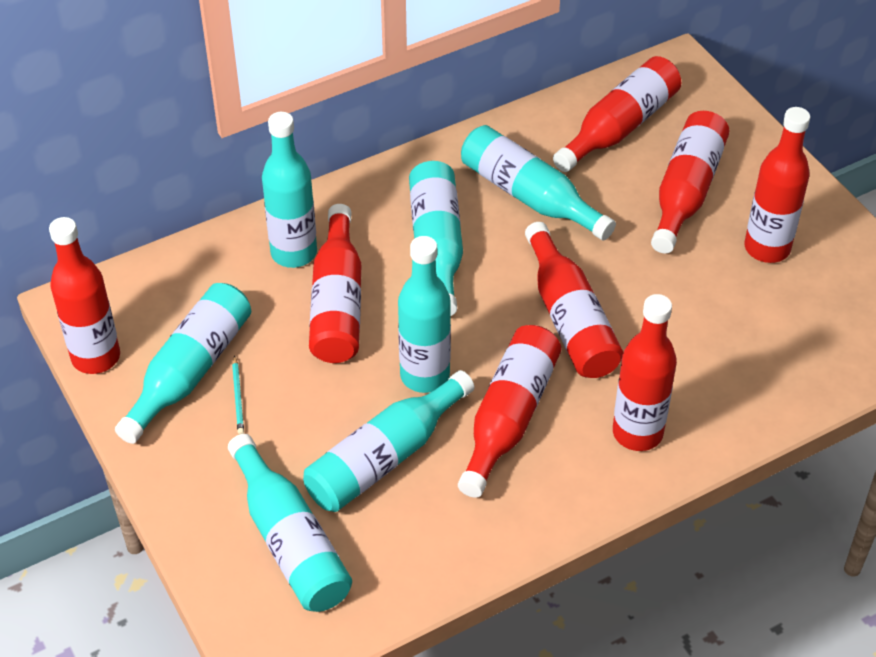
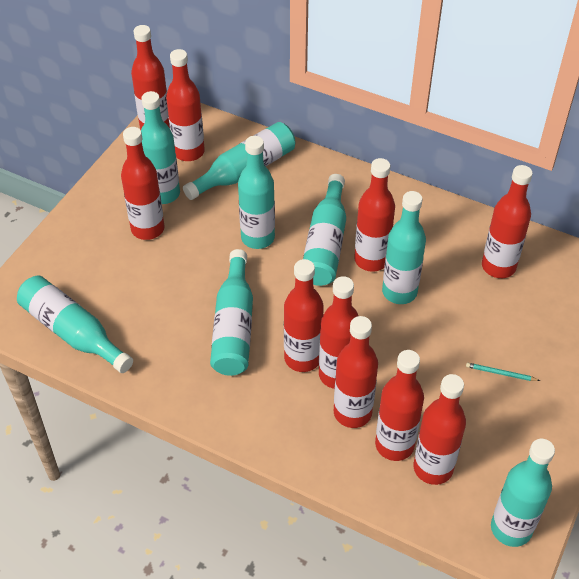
red bottle: [49,217,120,374] [309,204,361,363] [458,325,561,498] [525,222,623,378] [553,56,681,172] [613,294,677,451] [651,111,729,254] [745,107,810,263] = 8 -> [121,127,165,240] [131,25,170,130] [166,49,205,161] [284,259,324,372] [319,276,358,389] [334,316,378,428] [354,158,395,272] [375,350,424,461] [413,374,466,485] [482,165,533,278] = 10
turquoise bottle: [115,283,251,444] [228,434,352,612] [262,112,317,268] [303,370,474,512] [398,236,451,393] [409,161,463,316] [461,125,616,241] = 7 -> [17,275,133,373] [141,91,180,204] [183,122,295,200] [210,249,253,376] [238,136,275,249] [303,174,346,286] [382,191,426,304] [491,439,555,547] = 8

